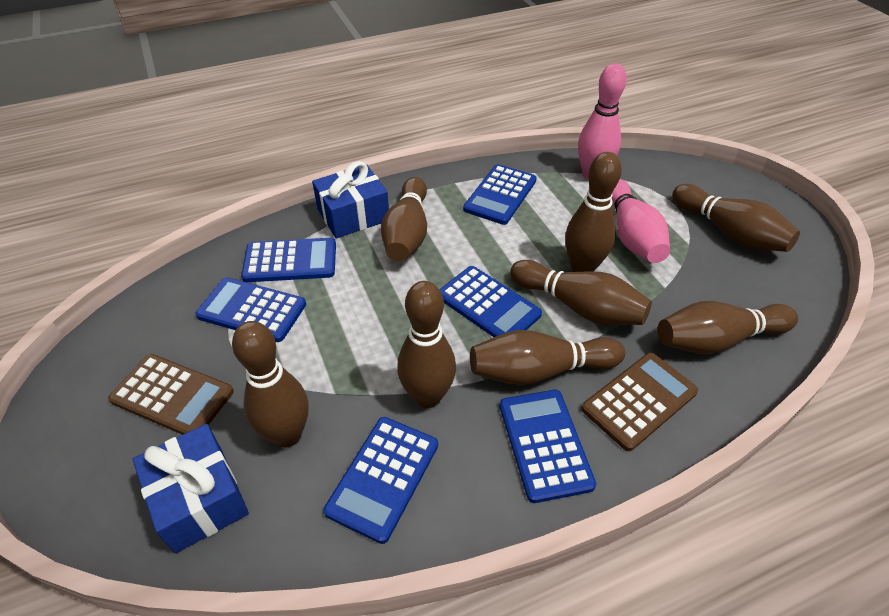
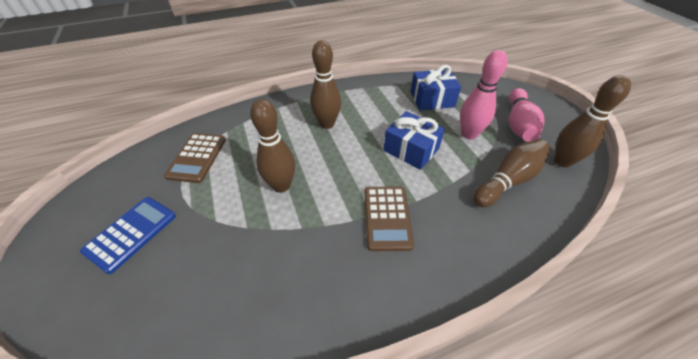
blue calculator: [195,277,306,342] [241,238,336,282] [323,417,438,544] [439,266,542,337] [463,164,537,225] [500,390,596,503] = 6 -> [80,197,176,274] = 1
brown bowling pin: [232,321,308,448] [381,177,427,262] [397,281,456,408] [470,330,625,386] [510,260,652,325] [565,152,622,272] [657,301,798,354] [672,184,800,252] = 8 -> [250,99,295,193] [310,40,341,129] [473,139,550,207] [554,75,631,168] = 4

